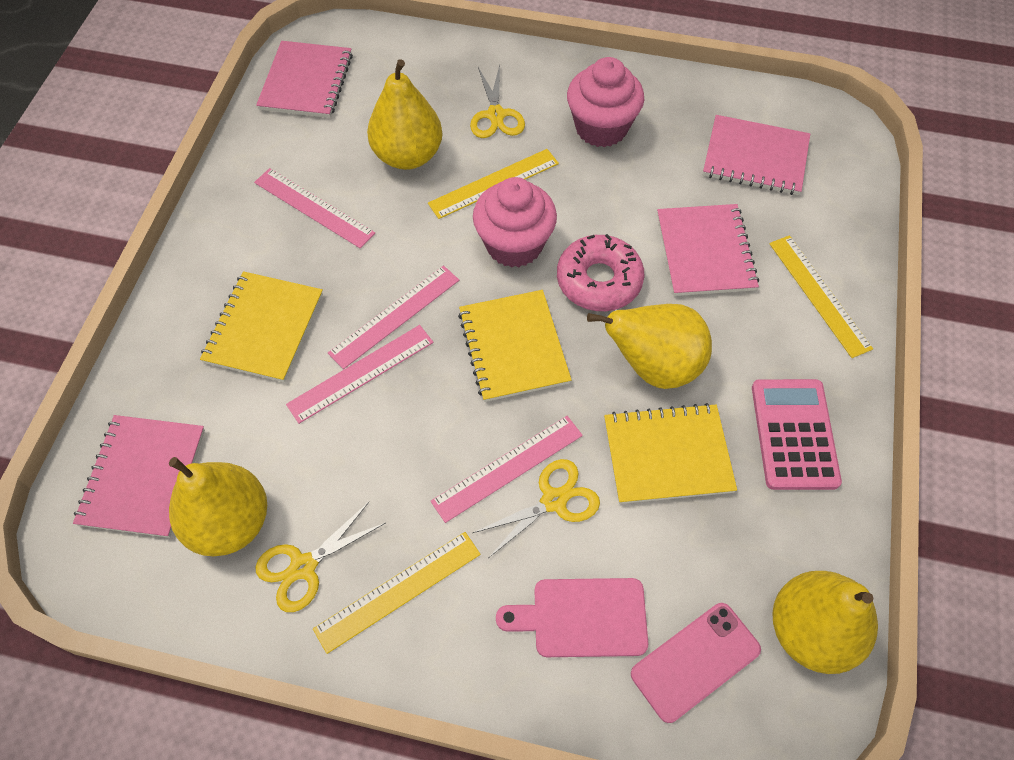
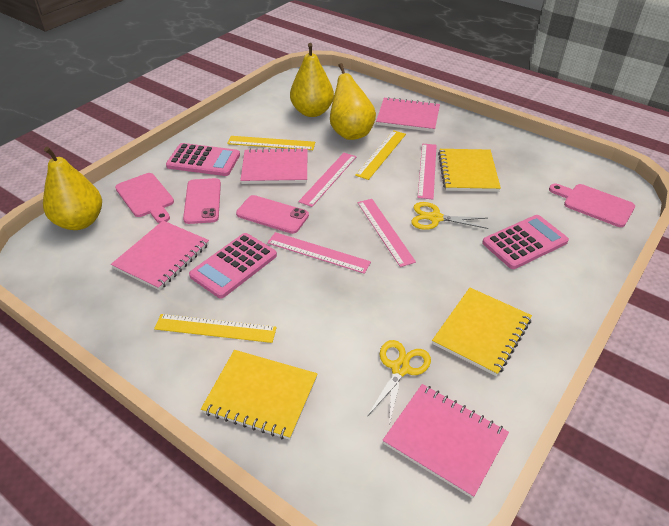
pink calculator: [752,379,842,490] = 1 -> [166,143,240,176] [189,233,277,298] [482,215,569,269] = 3
pink cupcake: [473,177,557,268] [567,57,644,147] = 2 -> none = 0
pink cutting board: [496,578,648,657] = 1 -> [115,173,174,223] [549,184,635,227] = 2
pink donut: [557,234,645,311] = 1 -> none = 0
pink phone: [631,603,761,723] = 1 -> [183,178,221,224] [236,195,309,234] = 2
yellow pear: [169,457,267,556] [367,59,442,170] [587,304,712,389] [772,571,878,674] = 4 -> [43,147,102,230] [290,43,334,117] [330,63,376,140] = 3
yellow scissors: [256,502,385,612] [470,65,525,138] [473,459,600,557] = 3 -> [367,340,431,425] [411,202,488,230] = 2

